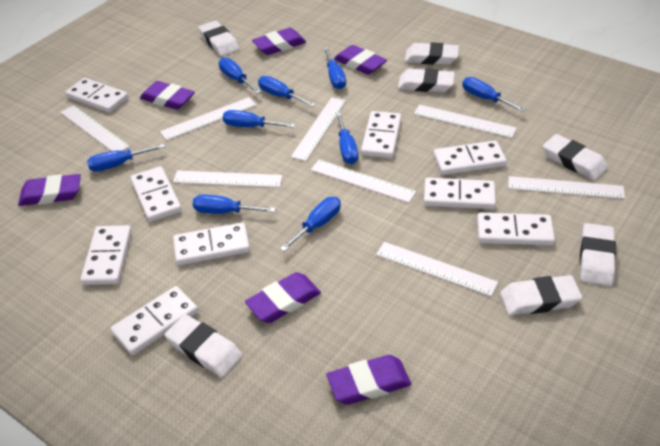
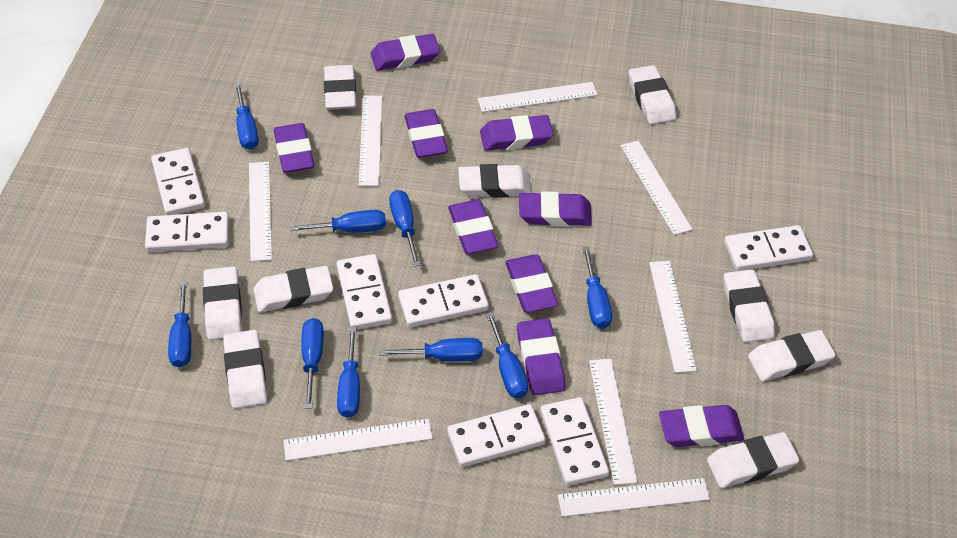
purple eraser: [18,174,81,206] [140,81,195,110] [245,272,321,323] [252,28,306,55] [326,355,411,405] [334,45,387,75] = 6 -> [274,123,314,173] [371,34,440,71] [404,109,448,158] [448,199,498,254] [480,115,553,151] [505,255,558,312] [517,318,566,395] [519,191,592,227] [659,405,744,447] = 9
white domino: [65,78,128,113] [81,225,132,285] [111,286,198,355] [131,166,182,222] [173,222,250,265] [361,111,401,158] [424,178,496,209] [433,141,507,175] [477,213,555,246] = 9 -> [145,212,229,252] [151,148,205,215] [337,254,392,330] [398,274,489,327] [447,404,546,467] [540,397,609,486] [724,225,813,271] = 7
white eraser: [165,314,242,377] [198,20,239,56] [398,69,455,92] [405,42,459,65] [500,275,582,315] [543,134,608,180] [580,223,616,286] = 7 -> [203,266,242,340] [223,330,267,409] [254,266,333,312] [324,65,356,110] [458,164,531,198] [629,65,676,124] [707,432,799,488] [724,269,775,342] [748,330,836,381] = 9

